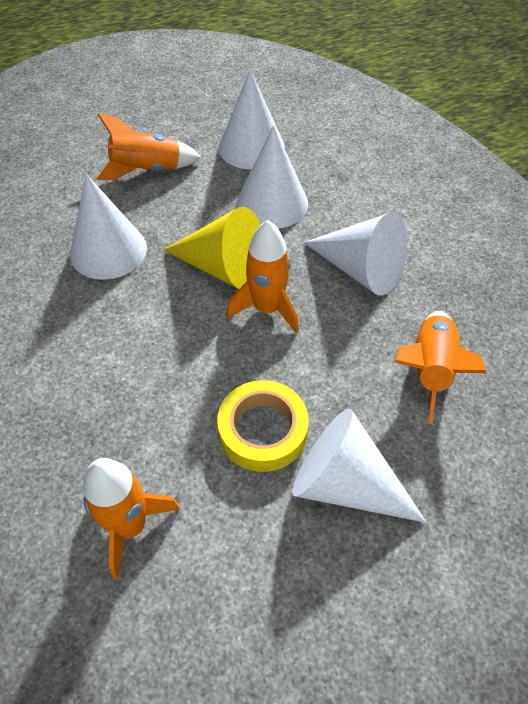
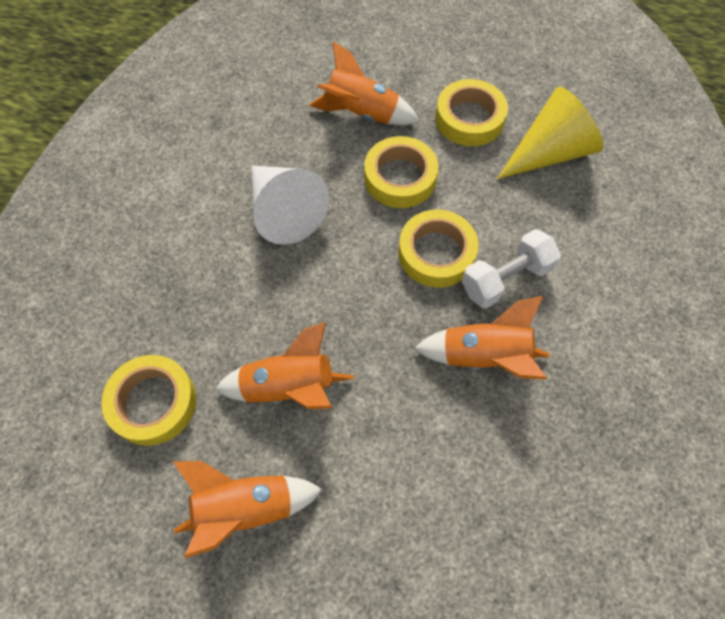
white cone: [70,174,147,280] [219,69,285,169] [237,125,308,229] [292,409,427,523] [303,212,407,296] = 5 -> [252,165,329,245] = 1
white dumbbell: none = 0 -> [462,229,561,308] = 1
yellow tape: [217,380,309,472] = 1 -> [101,355,197,446] [364,136,439,208] [398,209,479,288] [435,79,508,146] = 4

